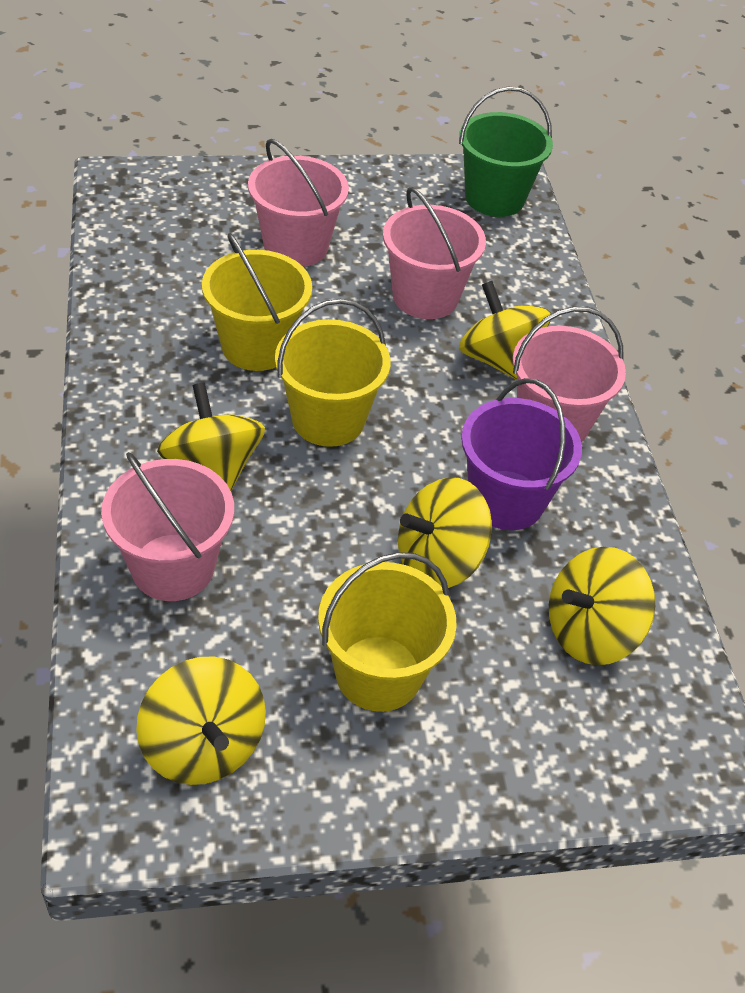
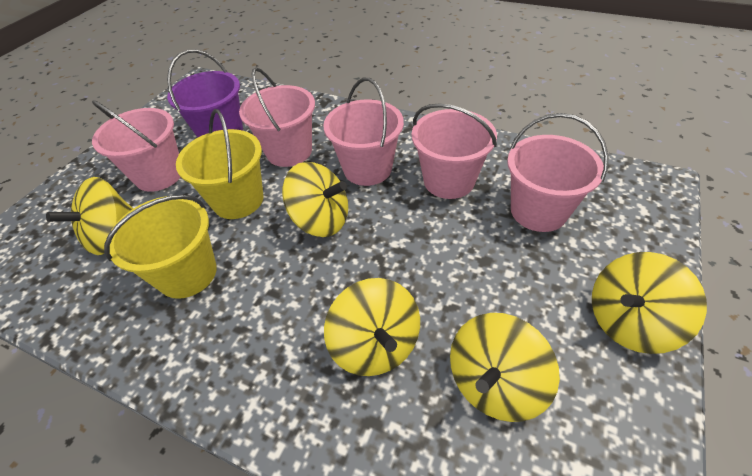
green bucket: [459,86,553,217] = 1 -> none = 0
pink bucket: [101,452,234,601] [248,139,349,267] [383,187,486,319] [513,307,626,443] = 4 -> [92,100,180,192] [239,67,315,167] [323,78,404,186] [412,103,497,199] [507,113,608,232] = 5
yellow bucket: [202,233,312,371] [275,299,391,447] [318,552,457,712] = 3 -> [104,195,217,299] [176,109,263,219] = 2

